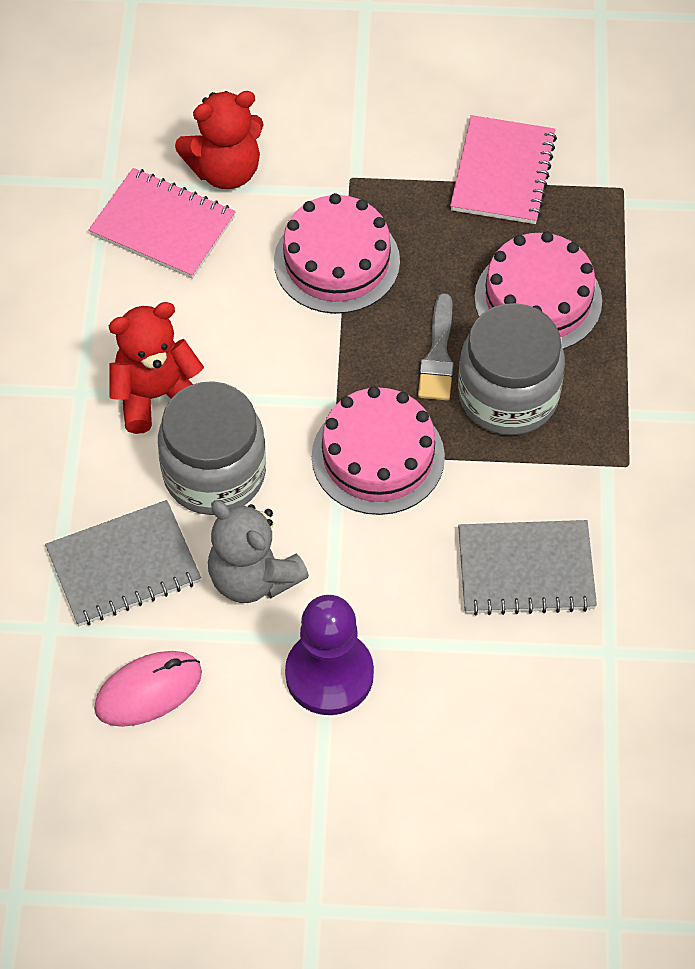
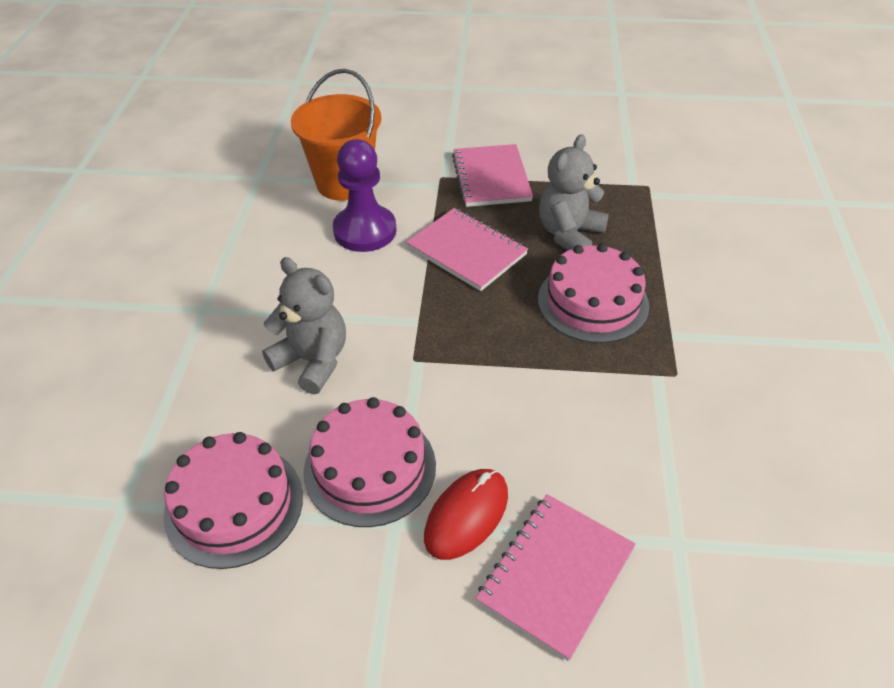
grey brush: [418,293,454,401] = 1 -> none = 0
grey jar: [158,381,266,515] [458,303,565,435] = 2 -> none = 0
grey notebook: [45,500,201,626] [458,520,597,616] = 2 -> none = 0
grey teddy bear: [208,501,309,603] = 1 -> [262,257,346,395] [539,134,609,250] = 2
orange bucket: none = 0 -> [291,69,381,201] = 1
pink mouse: [94,651,202,727] = 1 -> none = 0
pink notebook: [89,168,236,279] [450,115,557,224] = 2 -> [406,208,528,291] [452,144,533,207] [476,494,636,661] = 3
red mouse: none = 0 -> [424,469,508,560] = 1
red teddy bear: [109,302,204,434] [175,91,264,189] = 2 -> none = 0

